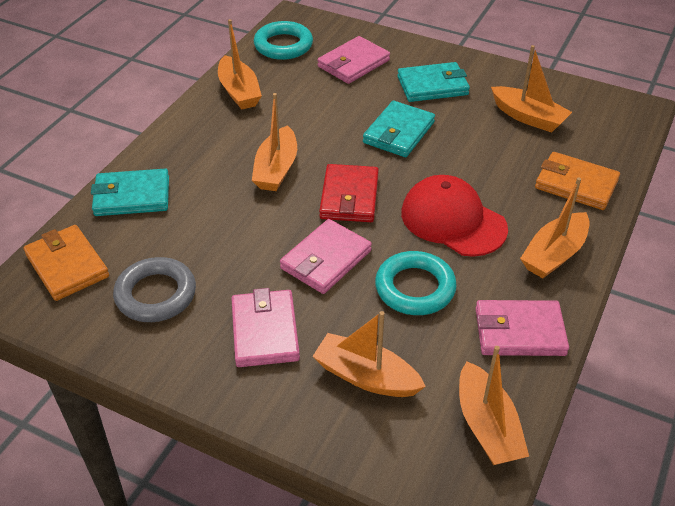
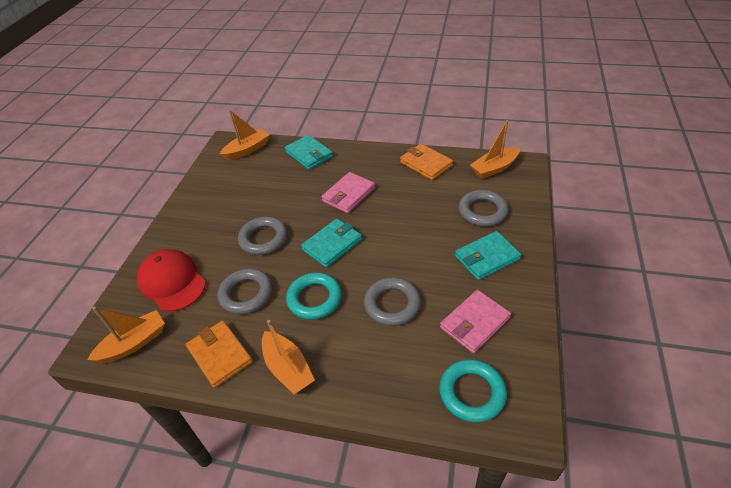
grey ring: [113,257,196,322] = 1 -> [218,268,272,314] [238,217,287,255] [364,277,421,326] [458,190,508,226] = 4
orange boat: [218,19,262,109] [252,93,297,191] [312,311,426,397] [459,346,529,465] [491,45,572,133] [520,177,589,278] = 6 -> [87,307,165,363] [220,110,269,160] [262,320,315,394] [470,120,520,179] = 4
pink wallet: [231,288,300,367] [280,219,372,294] [317,36,390,84] [475,300,569,356] = 4 -> [321,172,375,213] [440,290,511,353] = 2
red wallet: [319,164,379,222] = 1 -> none = 0

